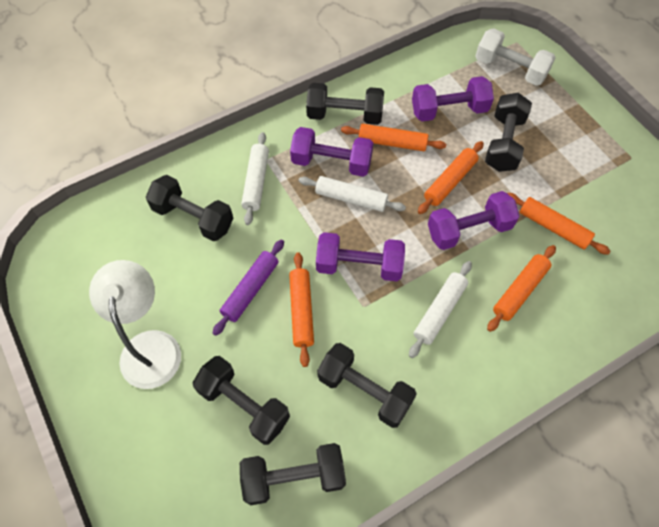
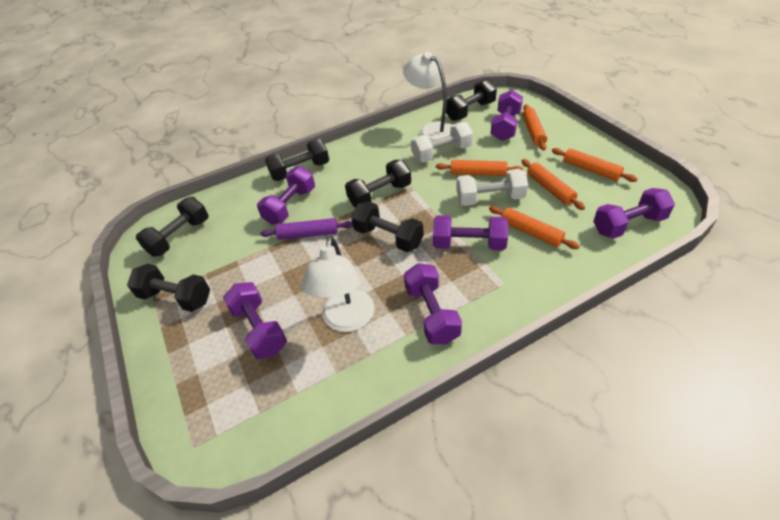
purple dumbbell: [290,127,373,177] [316,232,405,281] [412,76,494,122] [428,191,520,250] = 4 -> [223,282,287,359] [257,166,315,225] [404,263,462,344] [433,215,508,251] [491,90,523,141] [593,188,675,239] = 6
white dumbbell: [475,28,556,86] = 1 -> [411,122,473,162] [456,169,528,206] = 2
white lamp: [89,260,181,389] = 1 -> [302,236,375,332] [403,52,452,142] = 2
white rolling pin: [241,132,269,225] [298,176,406,212] [409,261,472,358] = 3 -> none = 0

